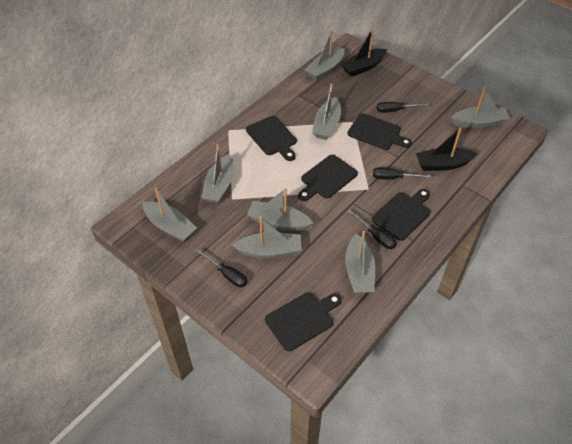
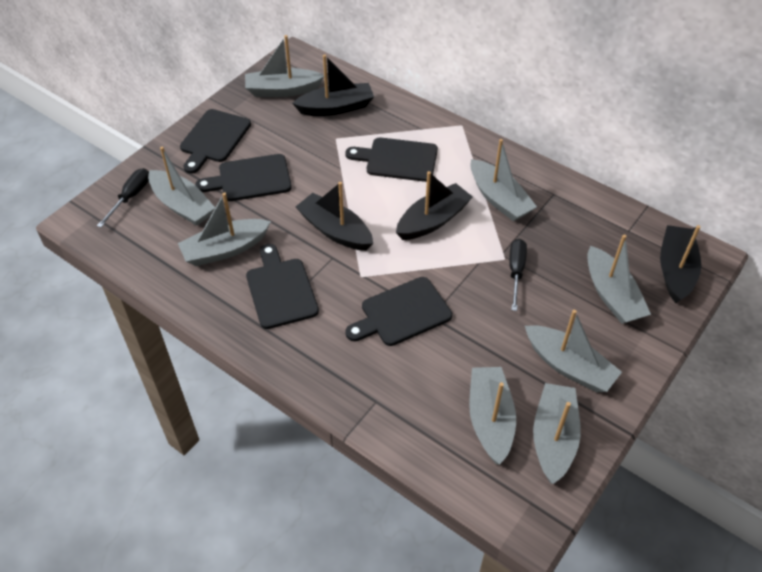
black boat: [341,28,387,77] [416,127,478,171] = 2 -> [292,54,374,116] [296,182,373,251] [396,171,473,240] [660,225,701,303] = 4
black screwdriver: [196,249,247,287] [347,210,397,249] [373,167,431,180] [377,102,429,113] = 4 -> [97,168,149,227] [509,239,527,311] = 2

